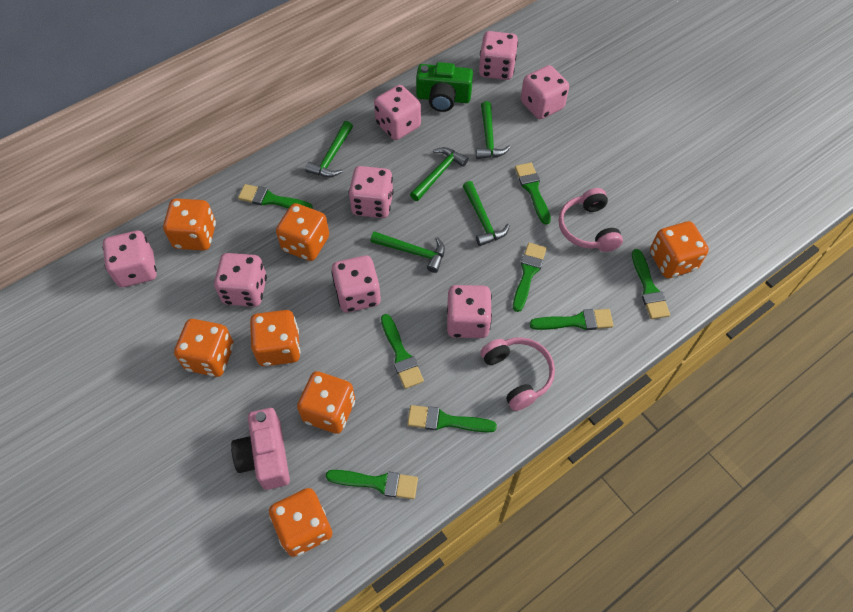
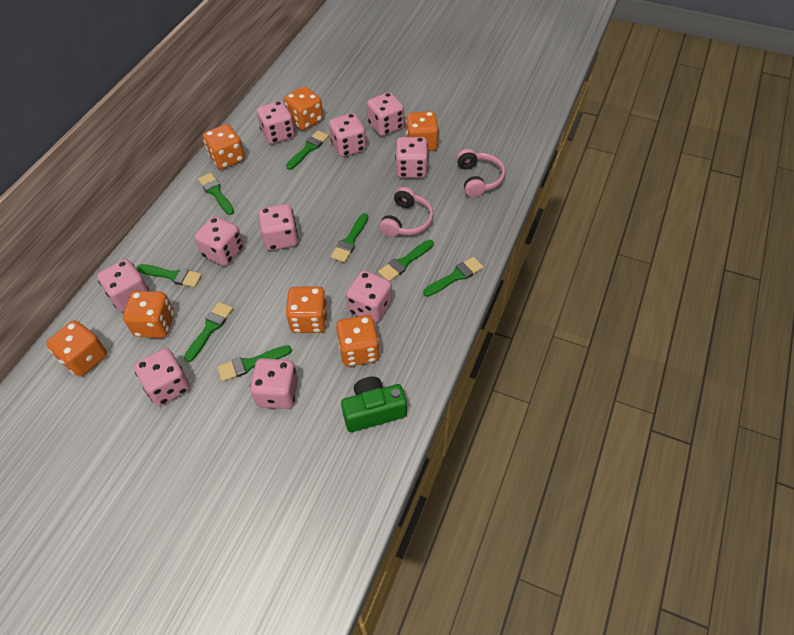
green hammer: [305,121,353,177] [370,231,445,273] [410,147,468,201] [463,181,510,246] [476,101,511,159] = 5 -> none = 0
pink camera: [231,408,290,490] = 1 -> none = 0
pink dice: [103,231,157,287] [214,253,267,307] [331,255,381,312] [349,166,394,218] [374,85,421,140] [447,285,492,338] [479,31,518,80] [521,65,569,119] = 8 -> [97,259,150,312] [134,348,190,406] [194,216,244,266] [250,358,298,409] [257,101,295,144] [258,204,298,250] [329,113,366,157] [346,270,392,323] [367,92,404,136] [395,137,428,178] = 10

